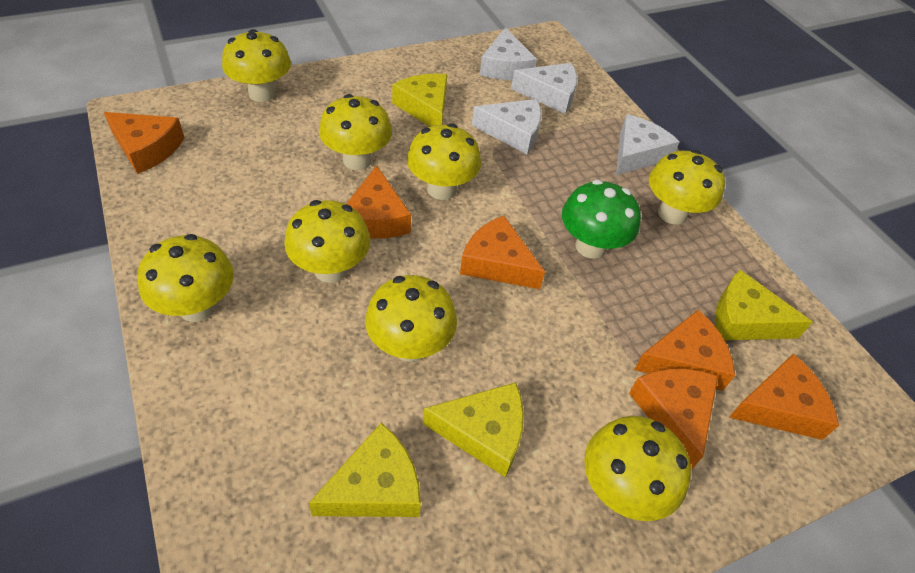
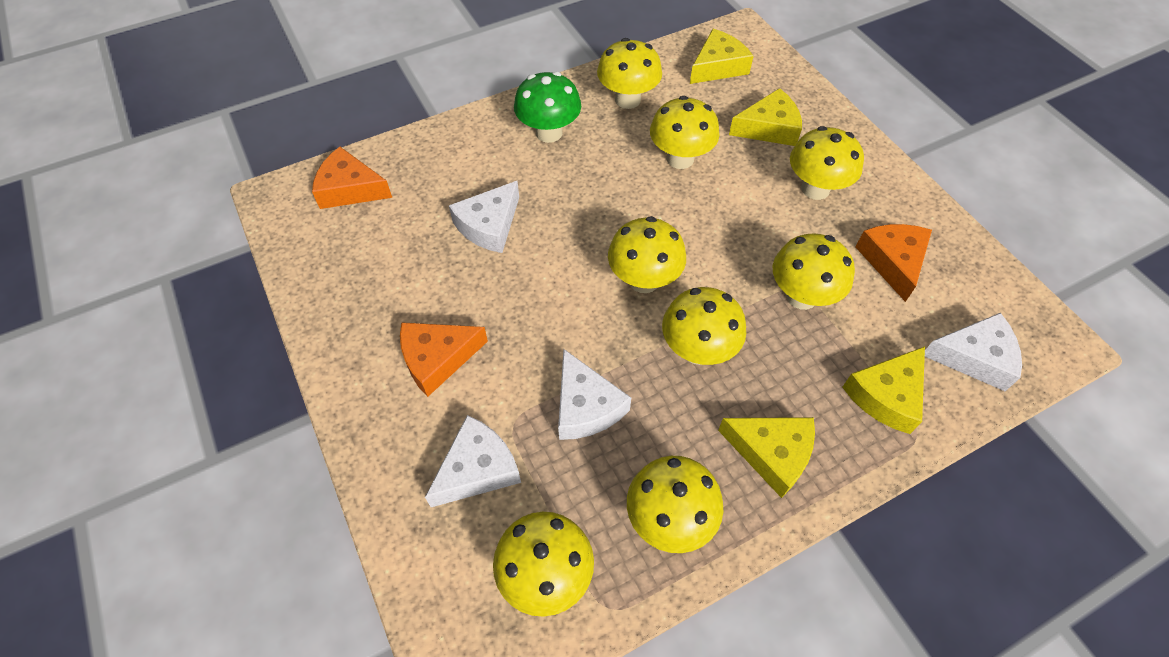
orange cheese: [104,112,185,174] [346,165,411,238] [460,216,545,289] [629,369,718,470] [634,310,735,391] [729,354,839,440] = 6 -> [312,147,392,209] [400,322,488,397] [856,224,932,302] = 3

